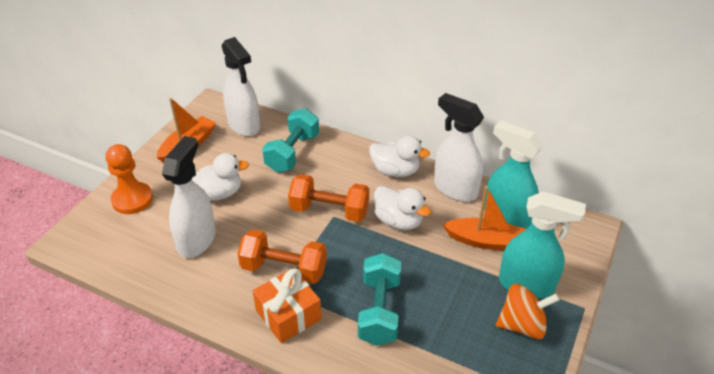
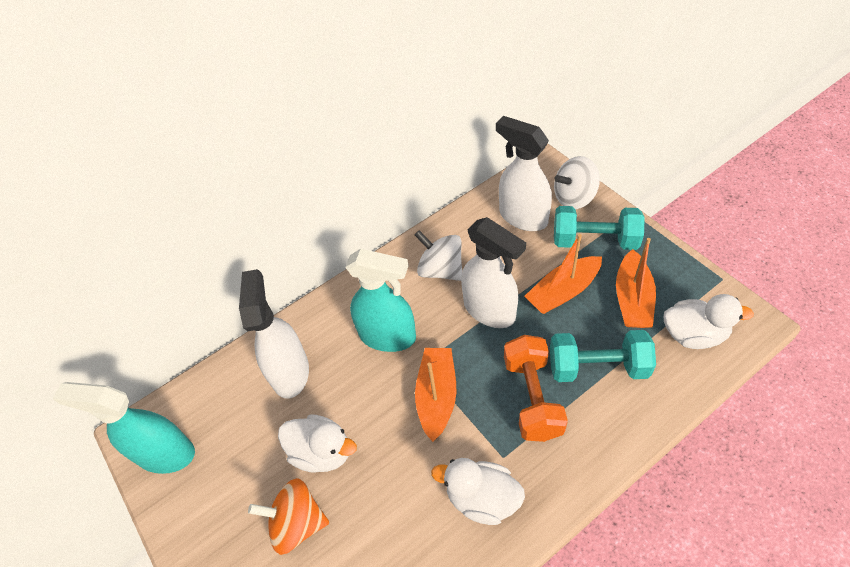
orange boat: [157,98,216,163] [442,186,526,250] = 2 -> [415,348,456,442] [524,234,602,314] [616,238,656,328] = 3
orange dumbbell: [238,229,327,284] [288,174,369,222] = 2 -> [504,335,568,442] = 1
orange gift: [253,268,322,343] = 1 -> none = 0
orange pawn: [106,144,153,214] = 1 -> none = 0
white spinning top: none = 0 -> [415,230,462,281] [554,156,600,209] = 2

